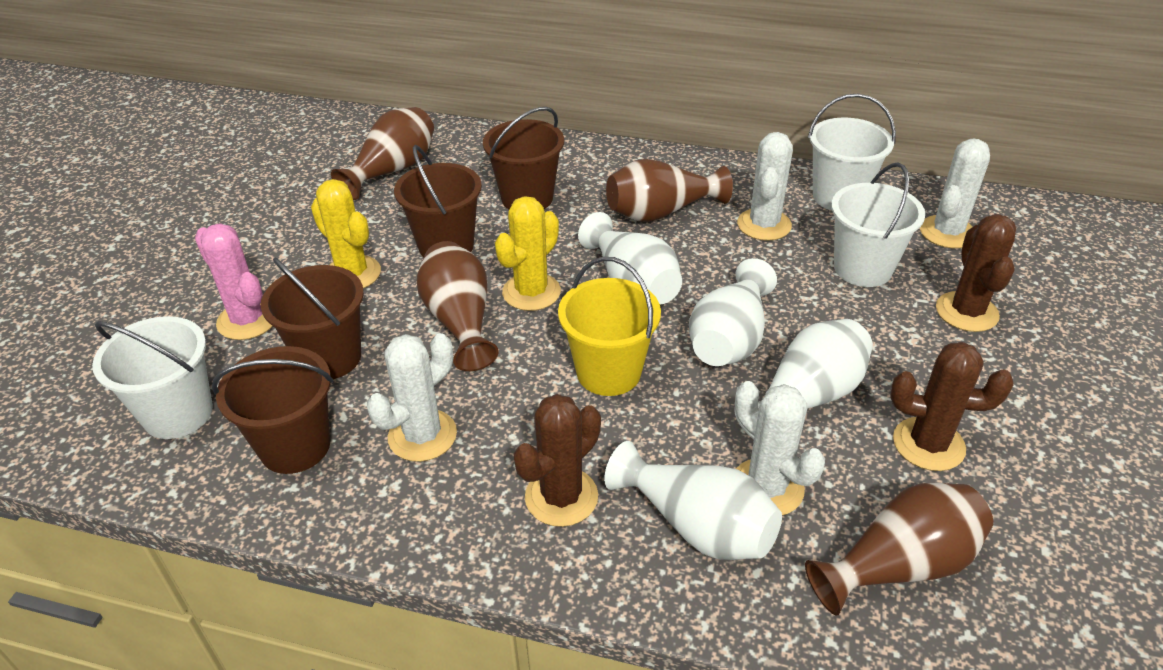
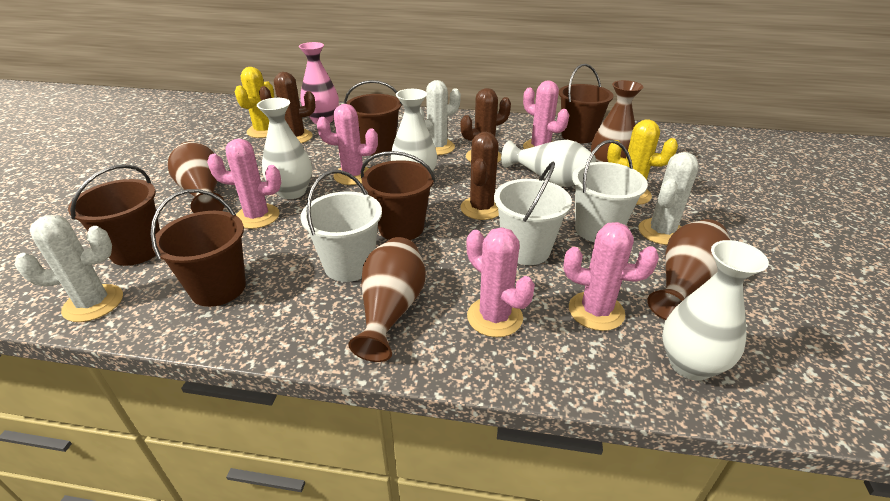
brown bucket: [212,346,333,474] [261,258,364,379] [394,145,482,257] [483,107,564,209] = 4 -> [68,164,160,266] [150,189,246,307] [344,80,402,156] [361,151,436,240] [559,64,614,143] = 5
pink cactus: [195,223,273,340] = 1 -> [207,139,281,229] [317,104,378,185] [466,227,535,337] [523,80,569,149] [563,222,659,331] = 5
pink vase: none = 0 -> [299,42,339,124] = 1
white cactus: [367,333,457,462] [735,381,825,515] [737,132,793,241] [920,139,990,248] = 4 -> [15,215,123,322] [419,80,461,155] [639,152,699,245] = 3
yellow bucket: [558,257,661,396] = 1 -> none = 0

